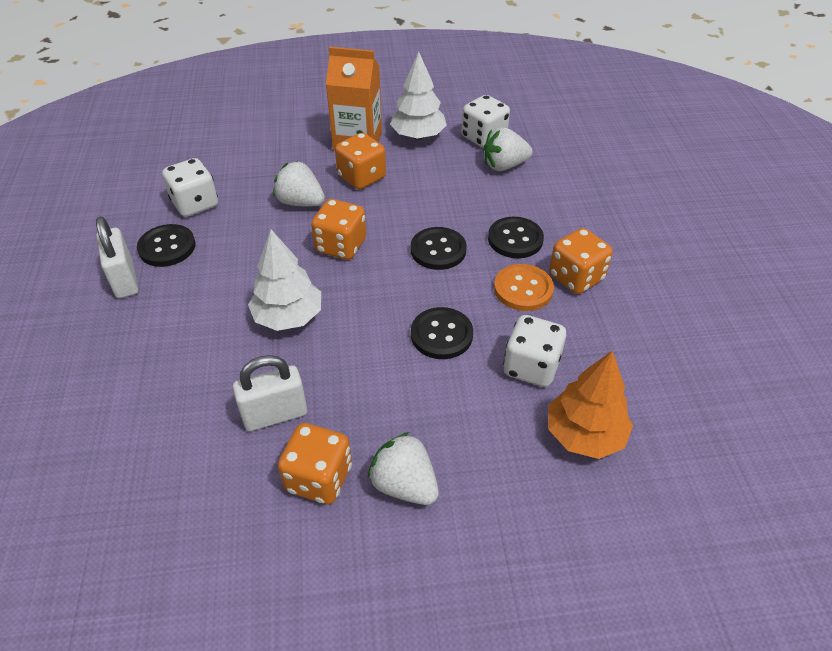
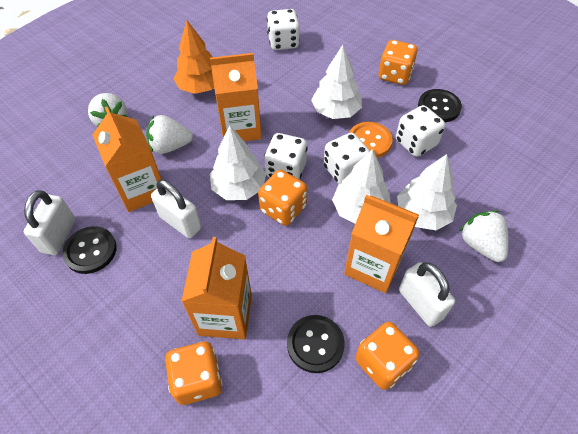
black button: [137,224,196,267] [411,227,467,270] [411,307,473,359] [488,217,544,258] = 4 -> [62,226,117,274] [287,315,345,373] [418,89,462,122] = 3
orange carton: [326,47,382,151] = 1 -> [93,107,162,212] [181,237,252,339] [210,53,262,141] [344,195,419,293] = 4
white dice: [162,158,218,217] [461,95,510,148] [503,315,566,387] = 3 -> [264,133,308,180] [267,9,300,50] [324,133,370,184] [396,105,445,157] = 4
white padlock: [96,217,138,298] [233,355,307,431] = 2 -> [24,190,76,255] [151,180,201,238] [399,262,455,327] = 3
white tree: [248,229,321,331] [390,52,447,140] = 2 -> [210,126,266,200] [311,45,362,119] [332,149,391,224] [397,154,457,230] = 4

